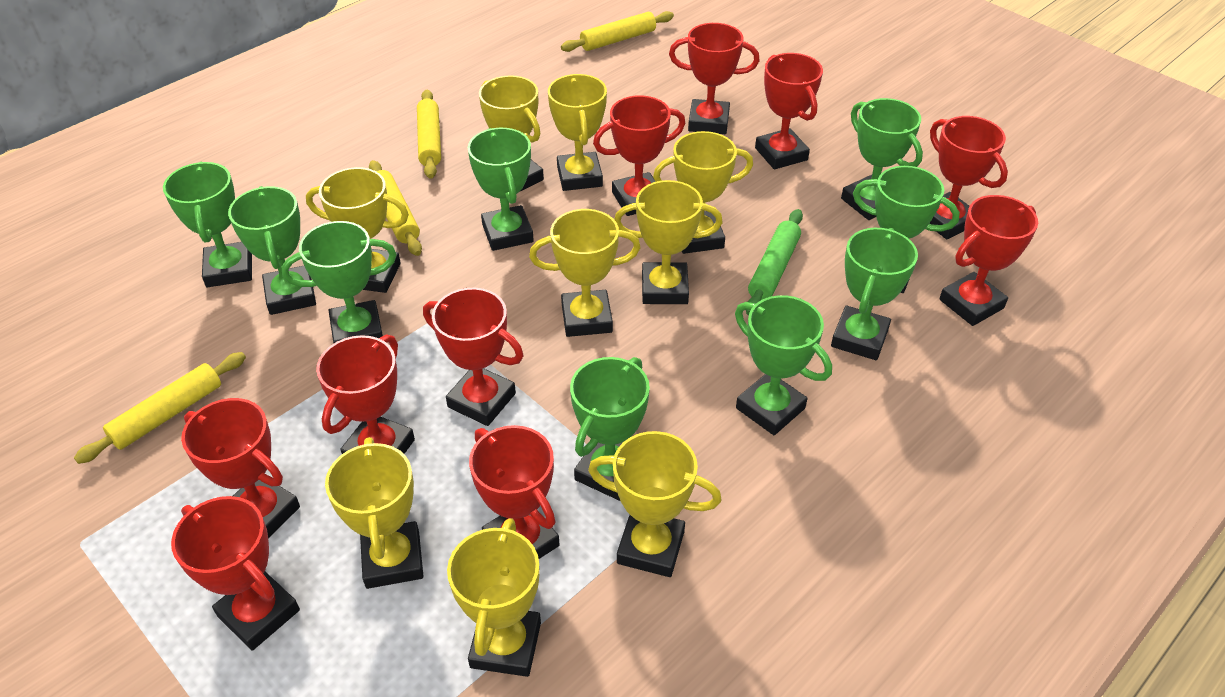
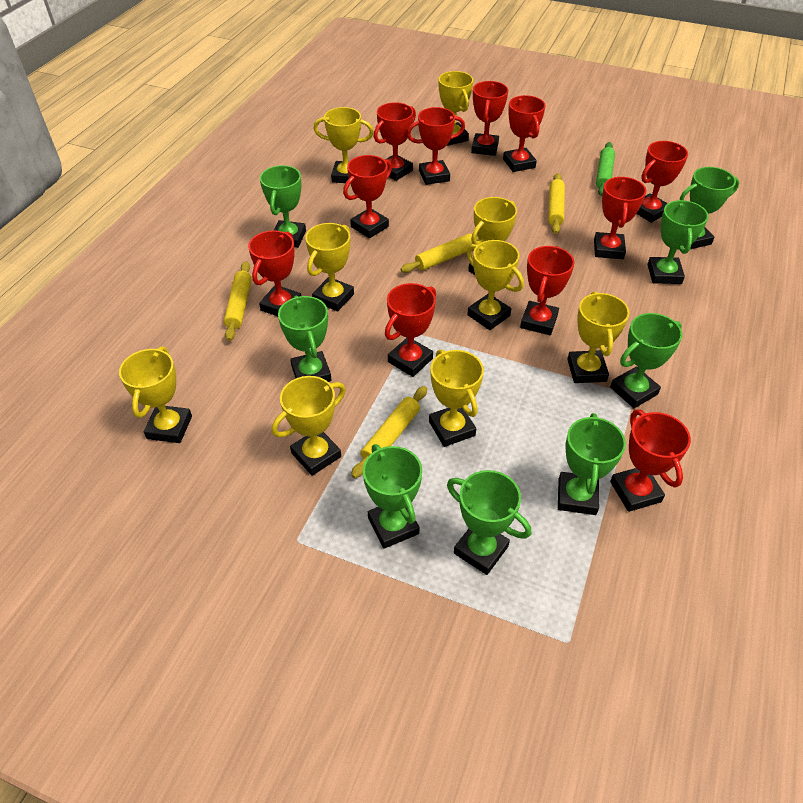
green trophy: [163,162,252,287] [228,186,316,315] [282,221,397,343] [468,128,534,251] [570,357,650,501] [735,295,832,435] [831,228,918,360] [841,98,923,220] [853,166,960,293] = 9 -> [260,165,306,248] [278,295,332,382] [363,444,422,549] [447,470,531,575] [558,413,626,515] [610,313,682,408] [647,200,709,284] [680,167,740,249] = 8
red trophy: [171,496,300,651] [181,398,300,538] [316,334,415,454] [423,288,523,426] [469,425,560,559] [593,95,685,216] [669,23,760,134] [755,53,823,169] [929,116,1008,239] [939,195,1038,326] = 10 -> [248,230,301,316] [343,155,392,238] [374,102,416,181] [385,283,436,377] [407,107,465,185] [471,81,508,156] [503,95,546,172] [520,246,575,335] [594,177,646,259] [610,409,691,512] [637,141,688,223] = 11

